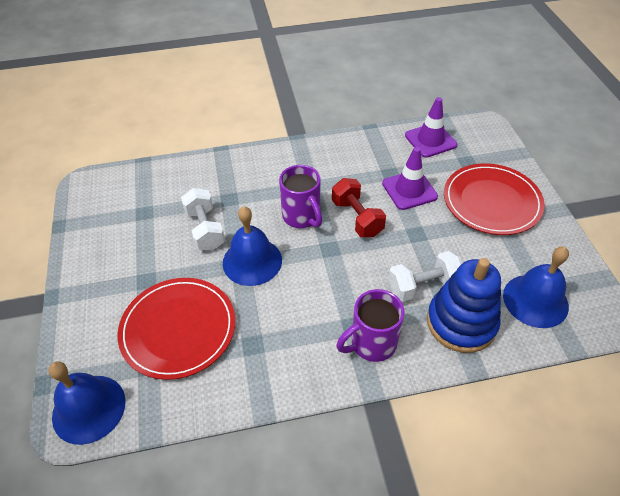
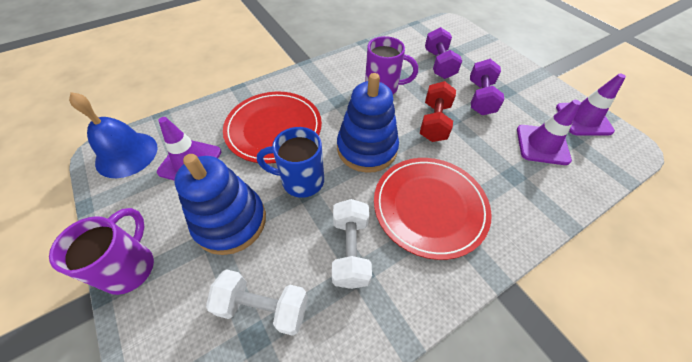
blue bell: [49,361,126,445] [223,206,282,286] [503,246,569,328] = 3 -> [69,92,158,178] = 1
blue mug: none = 0 -> [257,127,324,198] = 1
blue stacking toy: [427,258,501,353] = 1 -> [175,154,266,255] [337,73,399,173] = 2
purple dumbbell: none = 0 -> [425,27,462,79] [470,59,504,115] = 2
purple traffic cone: [382,147,438,210] [405,97,457,158] = 2 -> [157,117,221,181] [517,100,581,165] [556,73,626,136] = 3

